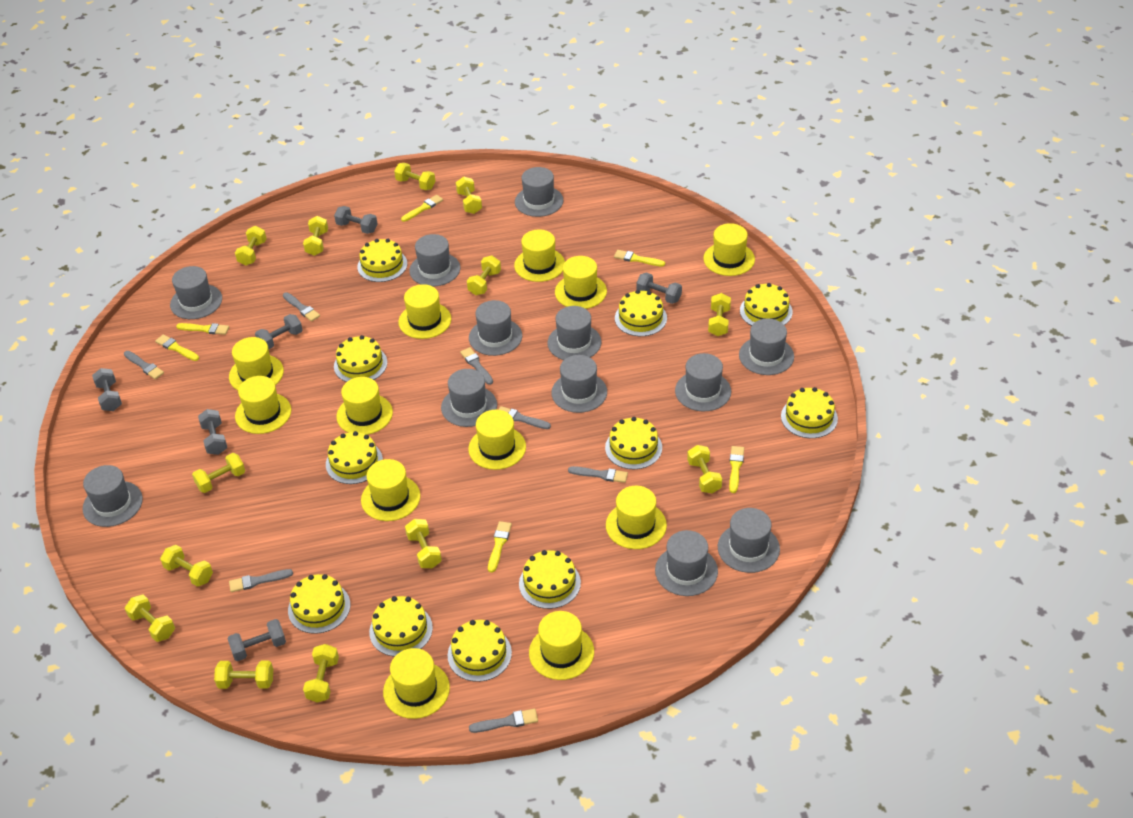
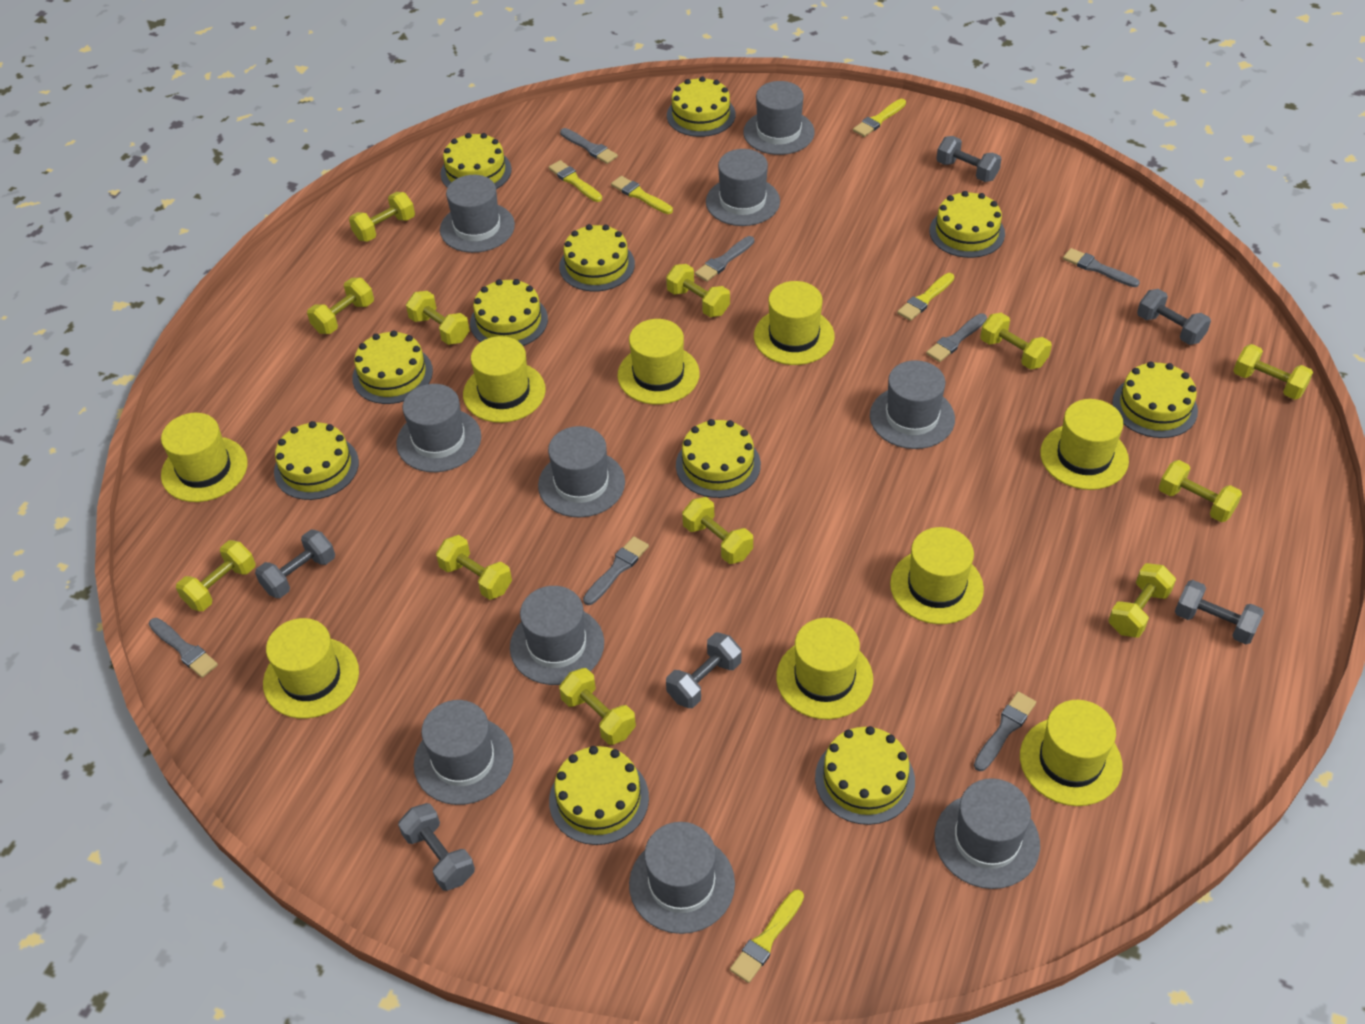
grey hat: [82,465,143,527] [170,266,222,319] [409,234,460,287] [441,369,497,427] [469,300,522,356] [515,167,564,217] [547,306,602,360] [551,355,607,413] [655,530,718,596] [675,353,731,411] [718,508,780,573] [739,318,794,375] = 12 -> [397,384,481,472] [414,700,514,805] [440,175,515,253] [510,586,604,685] [538,426,625,517] [629,822,735,934] [706,149,780,226] [743,81,815,155] [870,360,955,449] [934,778,1040,889] = 10
yellow brush: [155,334,199,361] [176,323,229,335] [401,195,443,222] [488,521,512,573] [614,250,665,266] [729,446,744,493] = 6 -> [549,160,602,202] [611,176,673,214] [730,890,804,983] [853,99,906,137] [897,273,954,321] = 5
yellow dumbbell: [125,595,175,642] [160,545,213,587] [192,453,245,493] [214,661,273,689] [235,226,267,266] [303,216,328,256] [303,644,339,703] [394,163,436,190] [405,519,442,568] [456,177,482,214] [467,256,501,295] [687,445,722,493] [708,293,731,336] = 13 -> [176,540,256,611] [307,278,374,334] [349,192,415,242] [406,291,470,345] [436,535,512,600] [559,668,636,745] [666,264,730,317] [682,497,753,564] [980,313,1052,370] [1108,563,1176,638] [1159,460,1242,522] [1233,344,1313,400] = 12
yellow hat: [229,337,284,390] [235,376,291,434] [336,377,393,435] [361,459,420,521] [383,648,450,719] [398,284,451,339] [468,410,526,470] [514,229,565,282] [529,611,594,680] [555,256,607,309] [606,486,667,549] [703,223,755,276] = 12 -> [161,413,248,502] [263,618,359,719] [463,336,546,423] [617,319,700,405] [754,281,835,365] [776,618,873,720] [890,527,984,624] [1020,700,1123,806] [1040,399,1129,490] = 9

